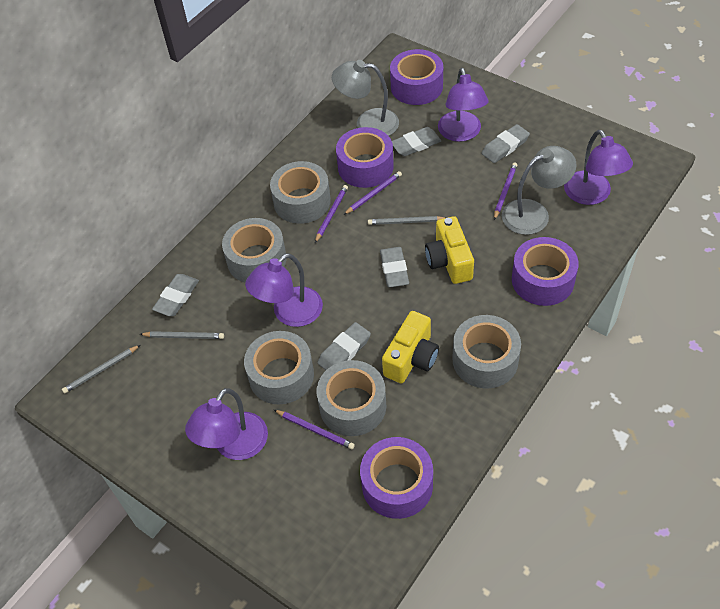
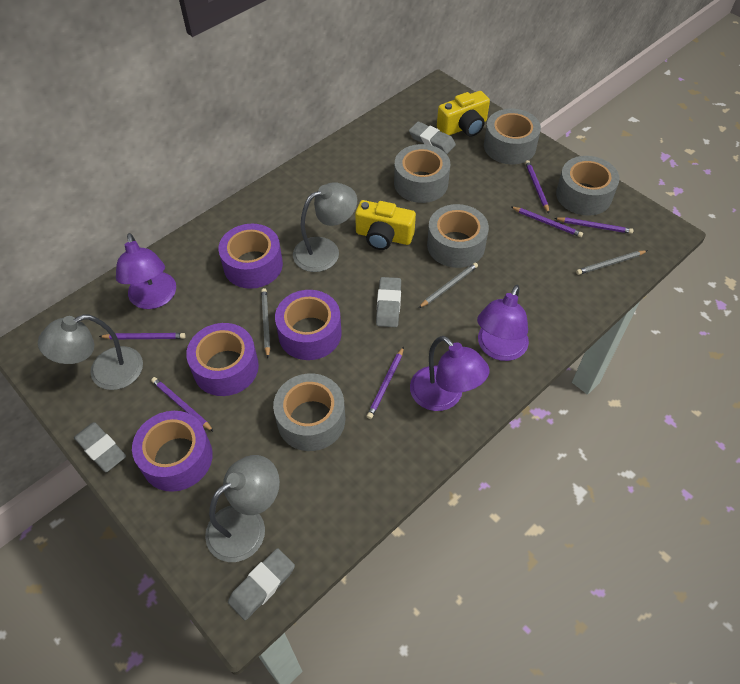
grey eraser: [152,274,199,316] [318,322,371,370] [380,247,409,287] [392,127,441,156] [481,124,530,163] = 5 -> [74,422,126,472] [228,548,295,620] [376,277,401,327] [409,121,456,154] = 4
grey lamp: [332,60,399,136] [502,146,576,235] = 2 -> [38,315,143,390] [205,455,280,562] [293,183,357,272] = 3
purple lamp: [185,388,268,460] [245,253,323,327] [438,68,489,142] [564,130,633,205] = 4 -> [116,233,176,309] [410,336,489,411] [477,285,529,361] = 3
purple pencil: [274,410,355,450] [315,185,348,243] [344,171,402,215] [494,163,517,220] = 4 -> [99,333,186,340] [151,377,214,432] [367,346,404,419] [511,207,583,237] [525,160,549,213] [555,217,634,234] = 6

